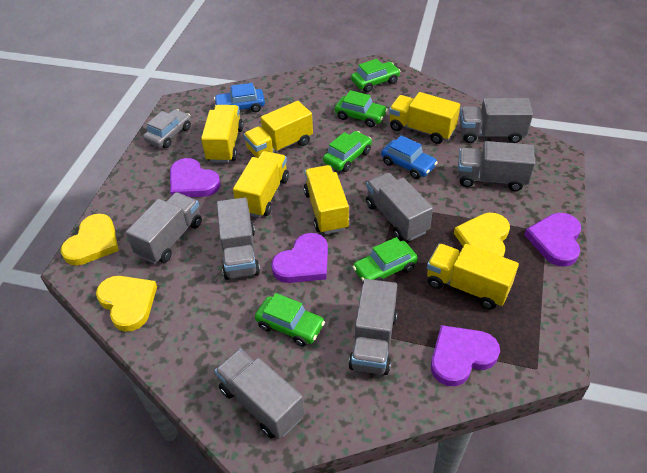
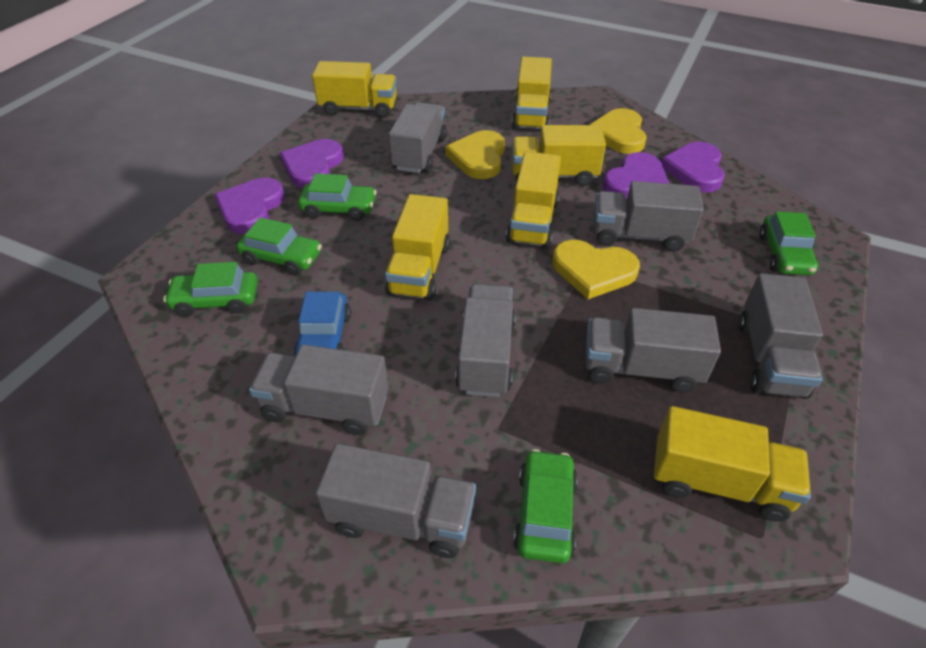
blue car: [214,83,265,112] [381,135,438,179] = 2 -> [293,292,351,356] = 1
grey car: [143,109,191,148] = 1 -> none = 0

